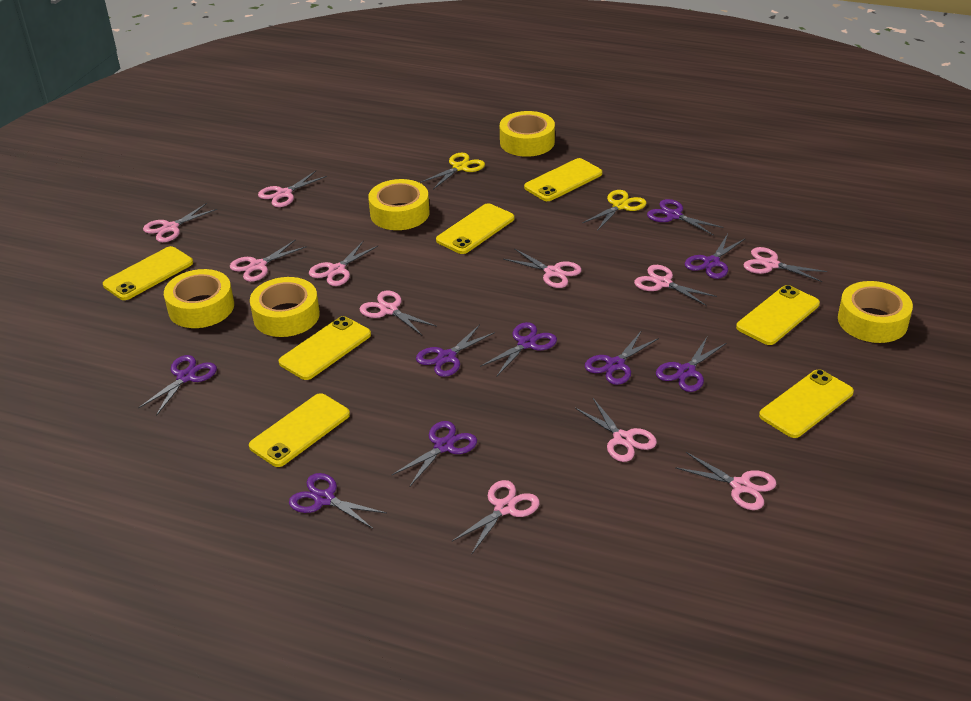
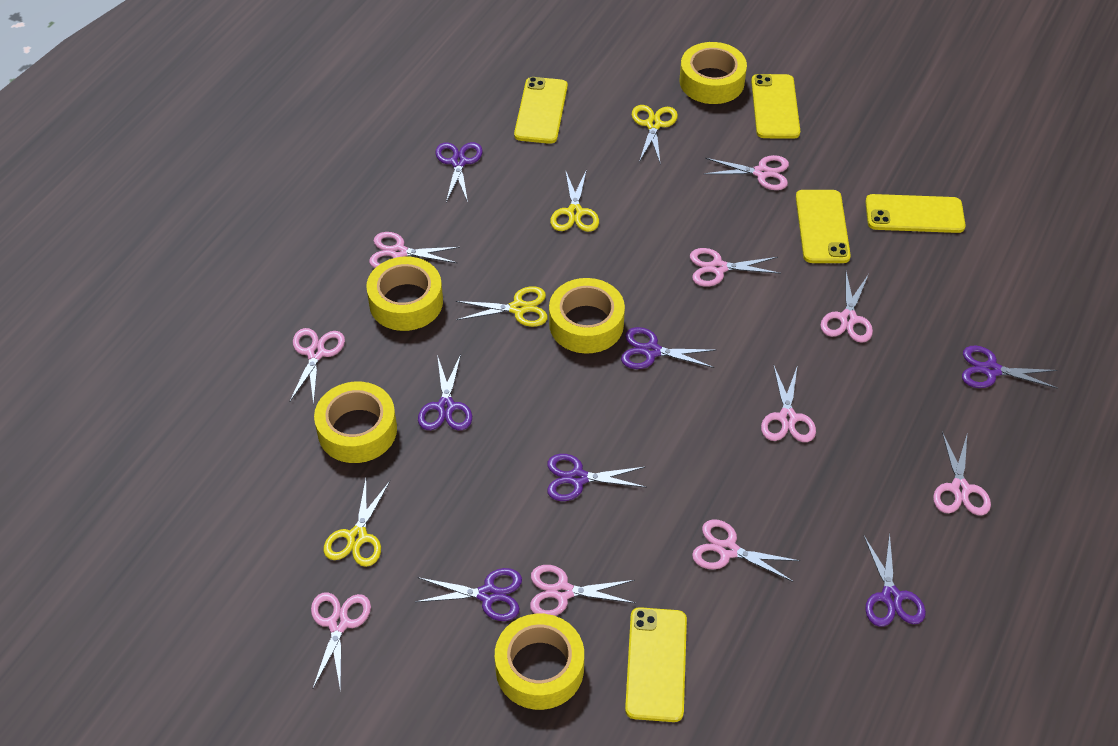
pink scissors: [143,203,217,242] [230,239,307,282] [258,171,327,207] [309,240,378,286] [360,291,437,335] [452,480,540,554] [504,248,582,288] [575,398,657,462] [634,265,717,306] [675,452,777,510] [744,247,827,282] = 11 -> [289,328,345,405] [311,592,371,692] [369,232,460,268] [530,565,635,616] [690,248,781,287] [692,519,800,582] [703,155,789,190] [761,364,816,442] [820,272,873,343] [933,432,991,515] = 10
purple scissors: [138,355,217,416] [289,473,387,529] [392,421,477,487] [416,325,495,377] [480,322,557,376] [585,330,659,385] [647,199,723,236] [656,337,726,392] [685,234,746,279] = 9 -> [415,568,522,621] [418,354,472,430] [436,142,483,202] [547,454,647,501] [621,327,716,369] [864,533,926,627] [962,345,1058,389] = 7
yellow phone: [103,246,193,300] [249,393,350,467] [278,316,371,380] [436,203,514,254] [524,158,602,201] [736,285,820,345] [759,369,854,438] = 7 -> [514,77,568,144] [625,607,687,722] [751,74,800,139] [796,190,851,263] [865,194,965,233] = 5
yellow scissors: [420,152,485,189] [582,190,647,231] = 2 -> [324,479,390,567] [456,286,548,327] [550,169,599,232] [632,105,678,162] = 4

